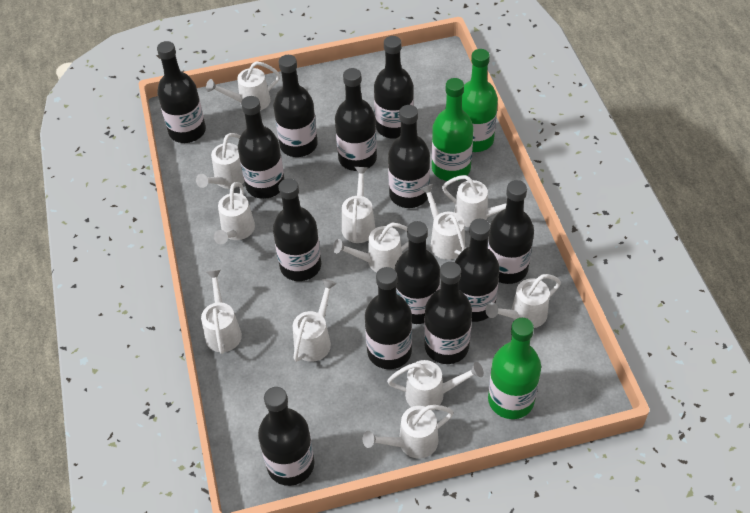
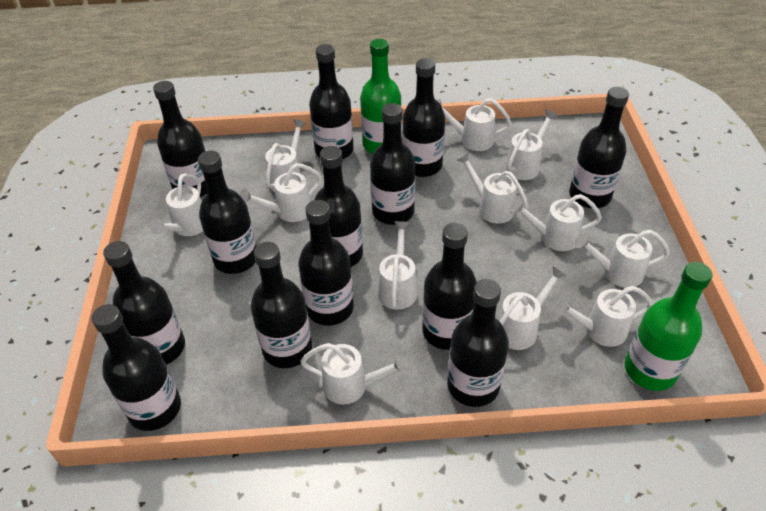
green bottle: [432,78,473,181] [462,49,498,152] [488,318,541,419] = 3 -> [360,39,402,154] [624,262,713,391] = 2

